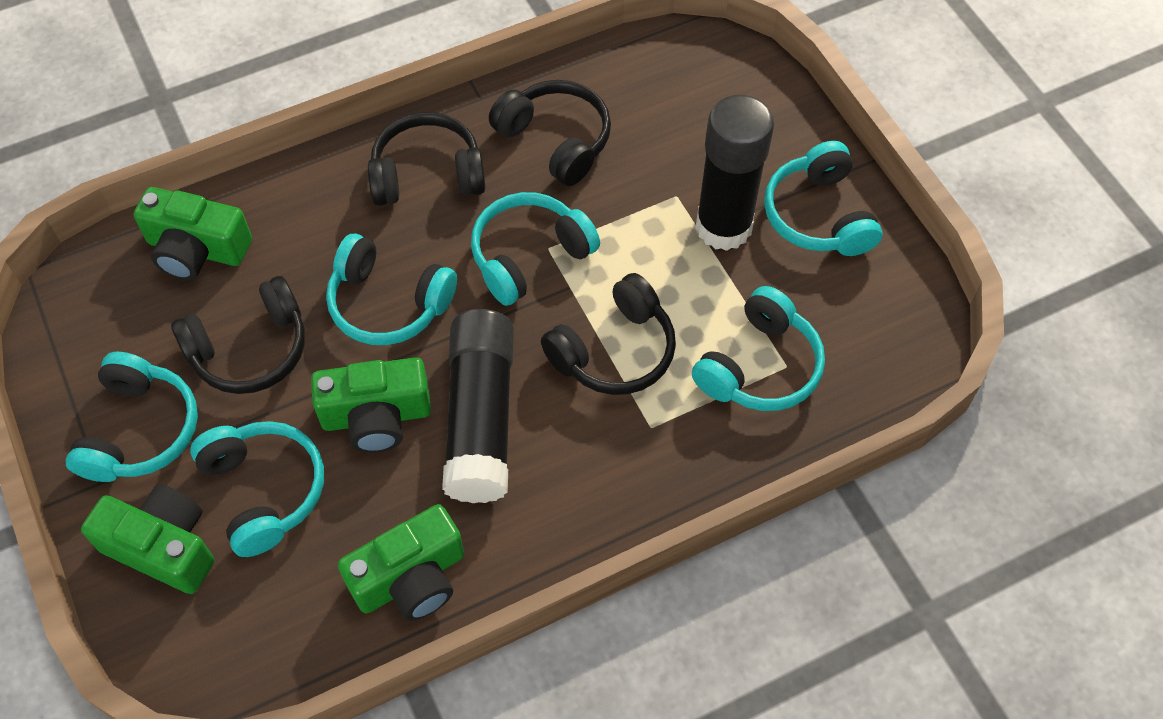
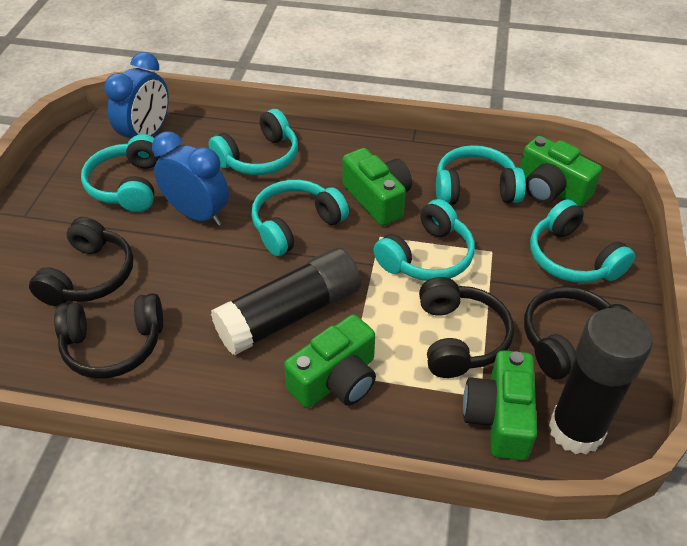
blue clock: none = 0 -> [104,52,169,140] [152,131,229,226] = 2

